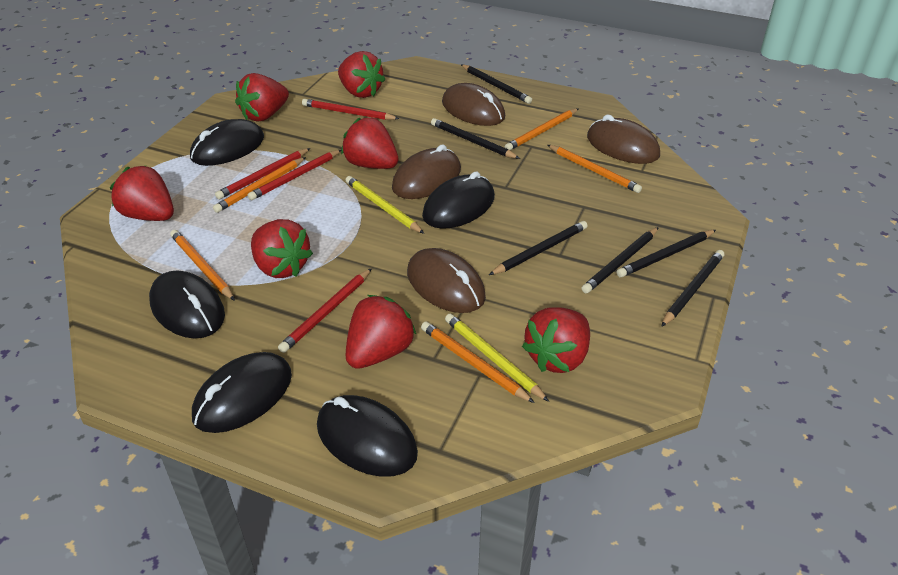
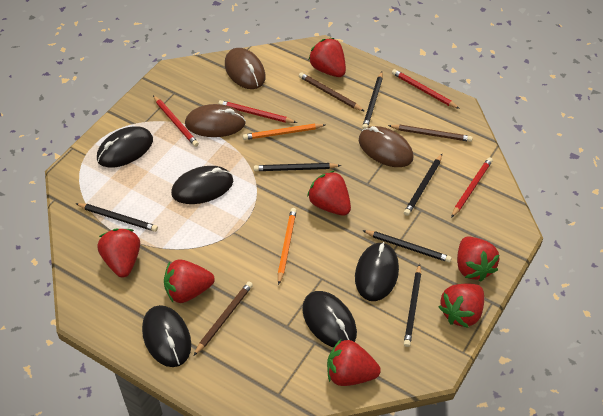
brown mouse: [392,144,461,199] [407,248,486,313] [442,83,505,126] [587,114,660,164] = 4 -> [185,104,246,137] [225,48,266,89] [359,126,413,167] = 3
brown pencil: none = 0 -> [194,281,253,355] [299,72,364,111] [388,125,473,142] = 3
orange pencil: [170,230,235,301] [213,157,306,213] [421,321,535,403] [505,108,579,150] [548,145,642,193] = 5 -> [243,124,325,140] [278,208,297,285] = 2
yellow pencil: [345,176,424,234] [445,314,549,402] = 2 -> none = 0

